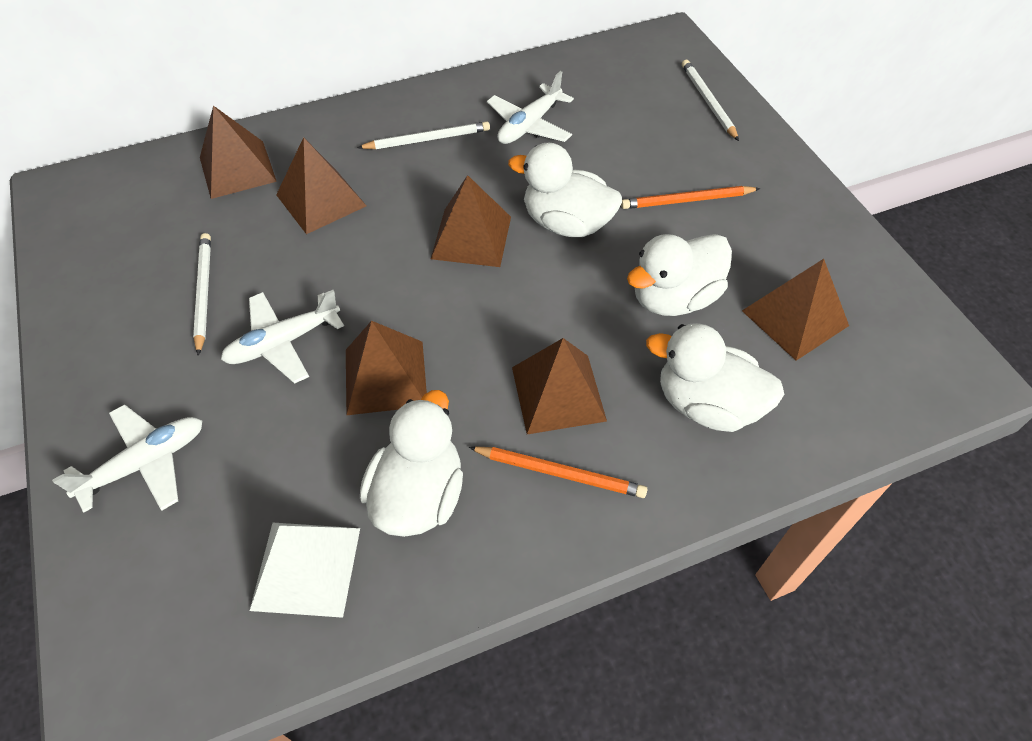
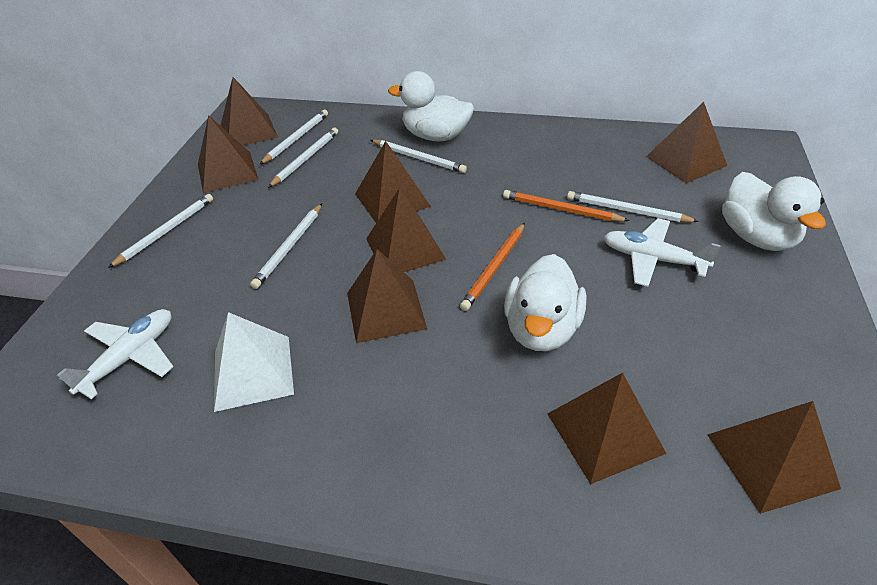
brown pyramid: [200,106,277,199] [276,137,366,234] [346,321,427,415] [431,175,511,267] [512,338,607,434] [742,259,849,361] = 6 -> [198,115,259,193] [220,77,278,146] [347,249,427,343] [355,141,431,223] [366,188,446,272] [548,373,667,484] [646,102,727,183] [708,401,841,514] = 8
white duck: [360,390,463,537] [508,143,622,237] [627,234,732,316] [646,323,784,432] = 4 -> [388,71,474,141] [504,254,586,351] [722,172,826,251] = 3
white pencil: [193,233,211,356] [357,122,490,149] [682,60,739,141] = 3 -> [108,194,213,268] [250,204,322,289] [259,110,328,165] [268,128,338,188] [371,140,467,173] [567,191,699,222] = 6
white plane: [52,405,202,513] [221,290,344,384] [487,71,574,144] = 3 -> [57,309,173,399] [604,218,721,287] = 2

